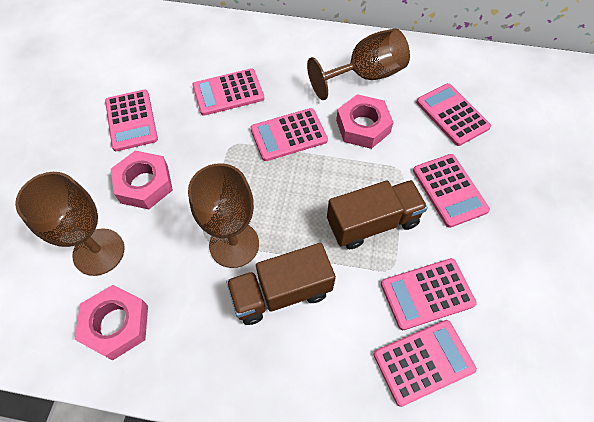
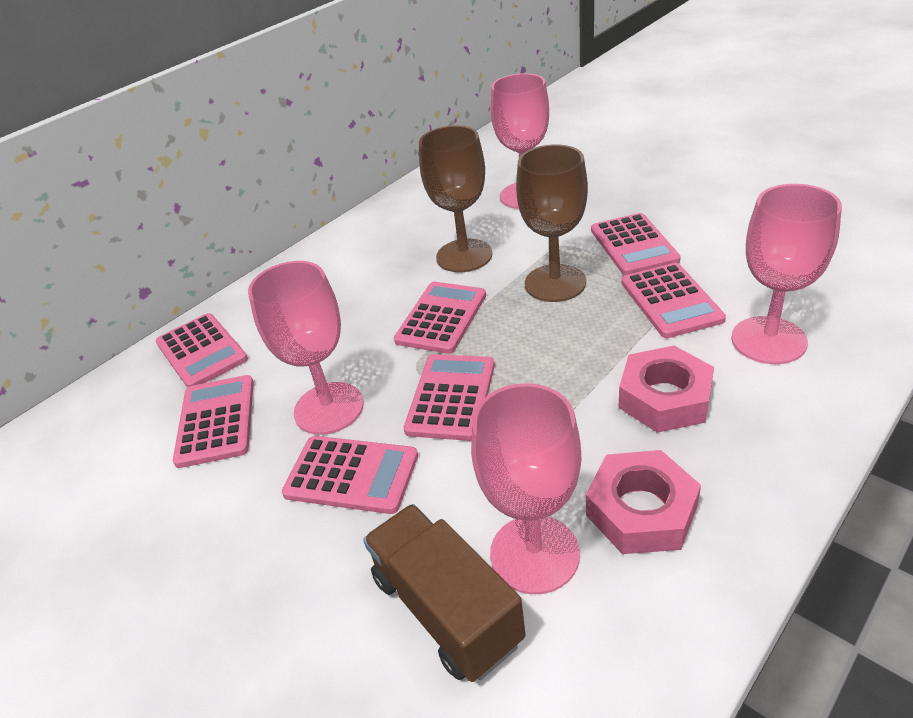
brown goblet: [15,172,124,276] [188,163,259,268] [307,29,410,100] = 3 -> [419,125,493,272] [516,144,588,302] = 2
brown truck: [226,243,336,325] [327,180,428,249] = 2 -> [363,504,526,682] = 1
pink goblet: none = 0 -> [248,261,364,435] [471,383,581,594] [491,73,549,209] [731,184,842,364] = 4
pink nut: [75,285,148,360] [111,151,173,209] [336,94,393,149] = 3 -> [586,450,701,554] [618,346,714,433] = 2

